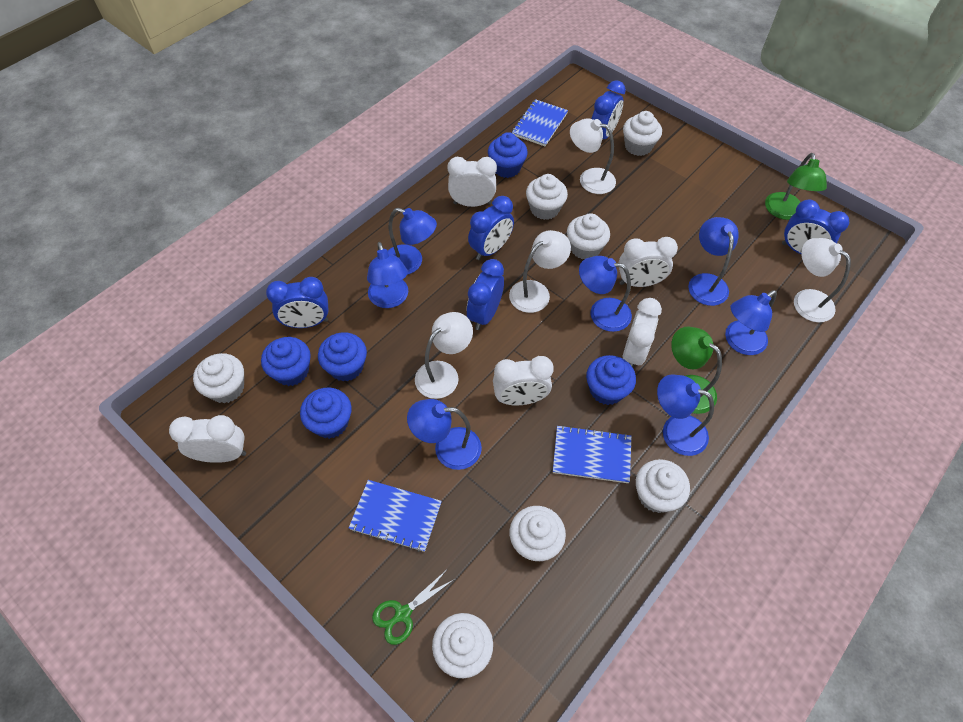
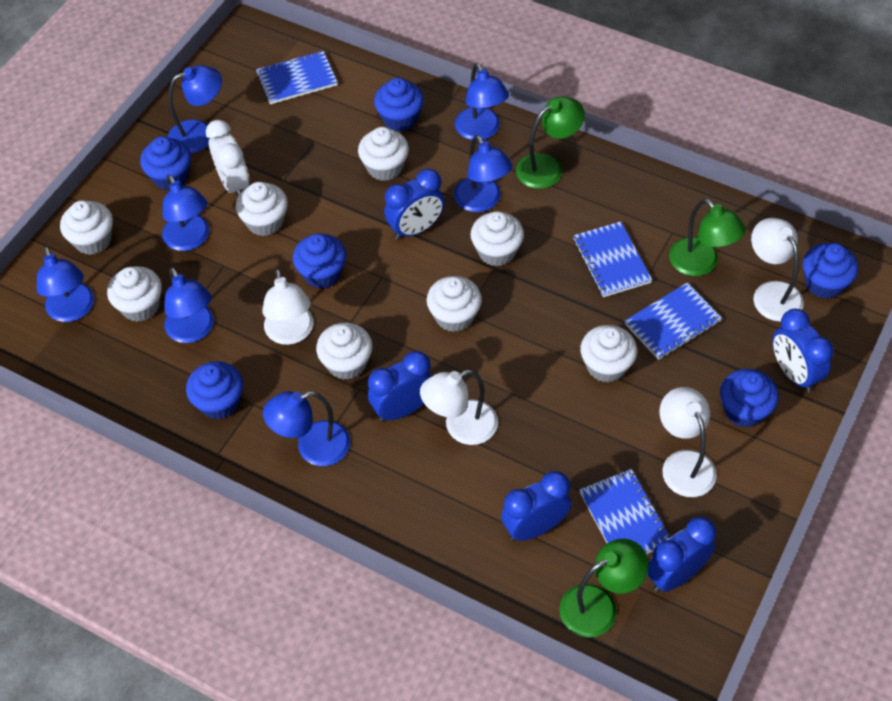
blue cupcake: [261,337,311,386] [300,388,352,439] [318,332,367,381] [488,132,528,178] [586,355,636,405] = 5 -> [140,136,191,190] [186,361,243,419] [293,234,346,289] [374,78,424,132] [720,369,779,428] [803,243,858,299] = 6
blue notebook: [349,480,442,552] [512,99,568,146] [553,425,631,483] = 3 -> [256,51,338,104] [573,221,652,297] [579,469,671,554] [625,283,722,360] = 4
green lamp: [671,326,722,414] [765,153,827,220] = 2 -> [516,96,585,189] [559,539,649,638] [669,199,746,276] = 3
green scissors: [372,571,453,645] = 1 -> none = 0
white clock: [169,415,246,463] [448,157,497,207] [493,356,554,406] [619,237,678,287] [623,298,662,367] = 5 -> [206,120,249,196] = 1
white cupcake: [193,353,244,403] [432,613,493,678] [510,506,566,561] [526,174,568,220] [567,213,610,259] [623,111,662,156] [636,459,690,513] = 7 -> [60,200,113,255] [107,266,162,322] [236,182,288,236] [316,323,372,380] [358,127,409,181] [427,276,482,332] [470,211,524,267] [580,325,637,383] = 8

